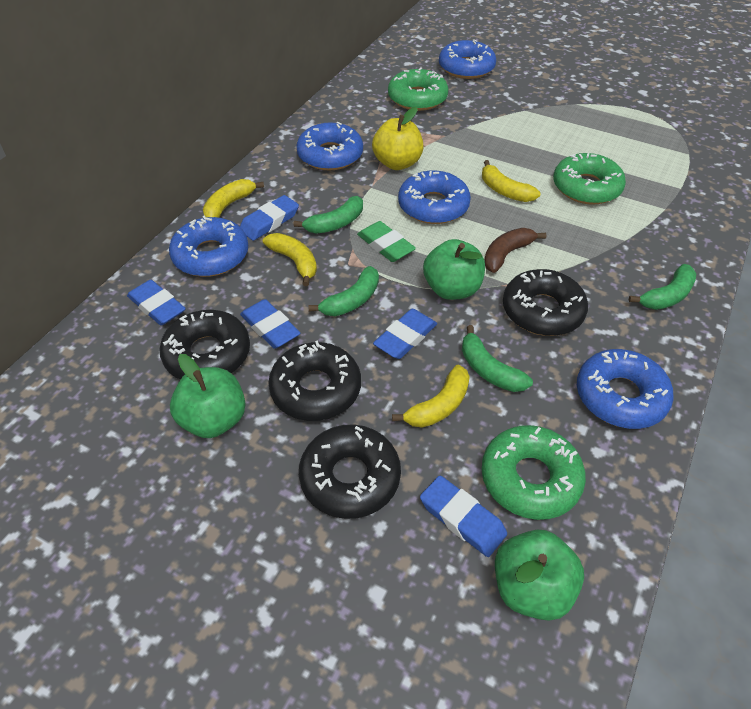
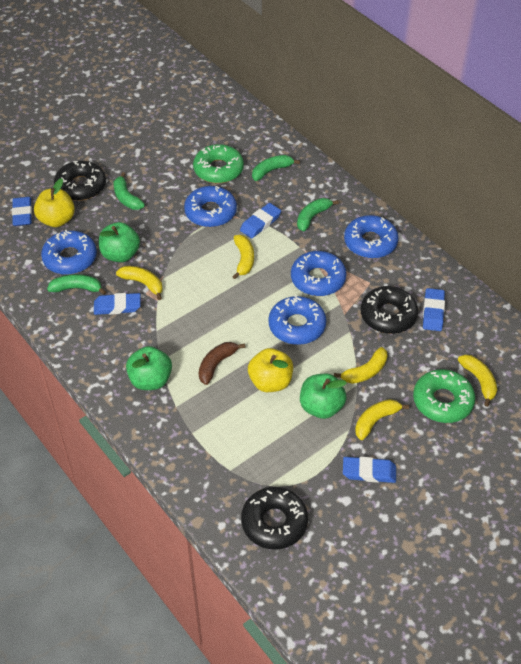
black donut: [159,310,250,380] [268,341,361,421] [299,425,401,519] [503,269,588,336] = 4 -> [54,161,106,201] [241,487,308,549] [361,286,418,334] = 3
green donut: [388,68,448,111] [482,425,586,520] [553,153,626,205] = 3 -> [193,144,244,184] [413,369,475,423] = 2
green eraser: [357,221,416,262] = 1 -> none = 0
yellow apple: [372,107,424,170] = 1 -> [34,178,75,227] [248,348,293,392] = 2
yellow banana: [203,179,264,218] [263,233,317,286] [392,365,470,428] [482,160,540,202] = 4 -> [116,266,163,300] [232,235,254,279] [334,347,387,384] [355,399,409,440] [458,354,497,407] = 5

